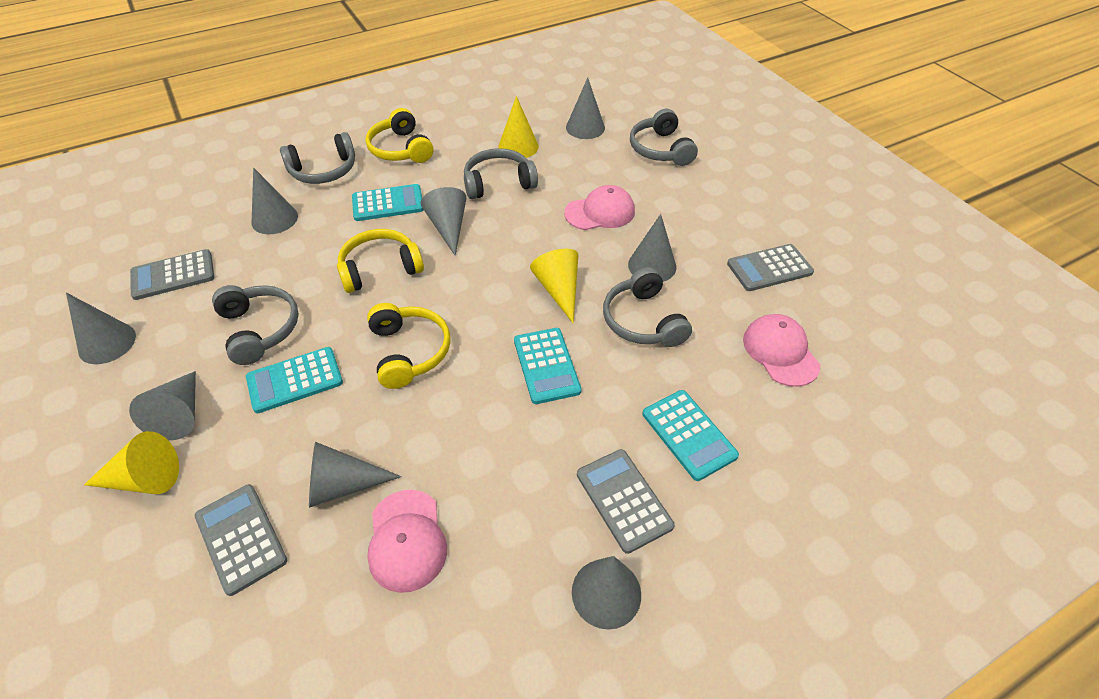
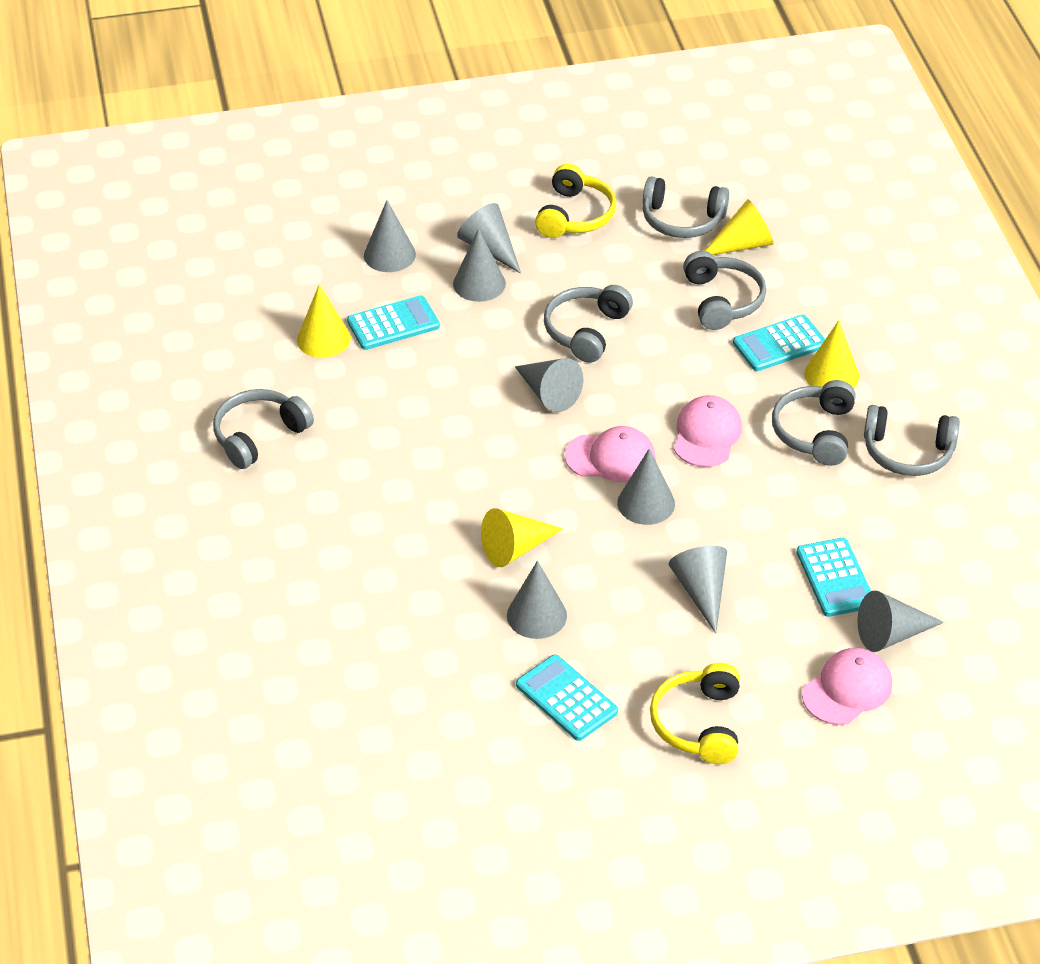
grey calculator: [130,249,214,300] [195,484,287,596] [577,449,675,554] [727,244,814,291] = 4 -> none = 0
grey headphones: [212,285,299,365] [280,132,355,184] [464,148,538,199] [603,267,692,347] [630,109,698,166] = 5 -> [213,389,314,469] [544,285,633,363] [643,176,729,238] [683,251,766,330] [772,380,856,466] [864,405,960,476] = 6
yellow cone: [84,431,179,494] [498,96,539,158] [530,249,578,323] = 3 -> [297,284,351,358] [481,508,563,567] [704,199,774,255] [804,320,859,388] = 4
yellow headphones: [337,229,424,293] [365,108,433,163] [367,303,451,389] = 3 -> [535,164,616,238] [650,663,740,764] = 2

